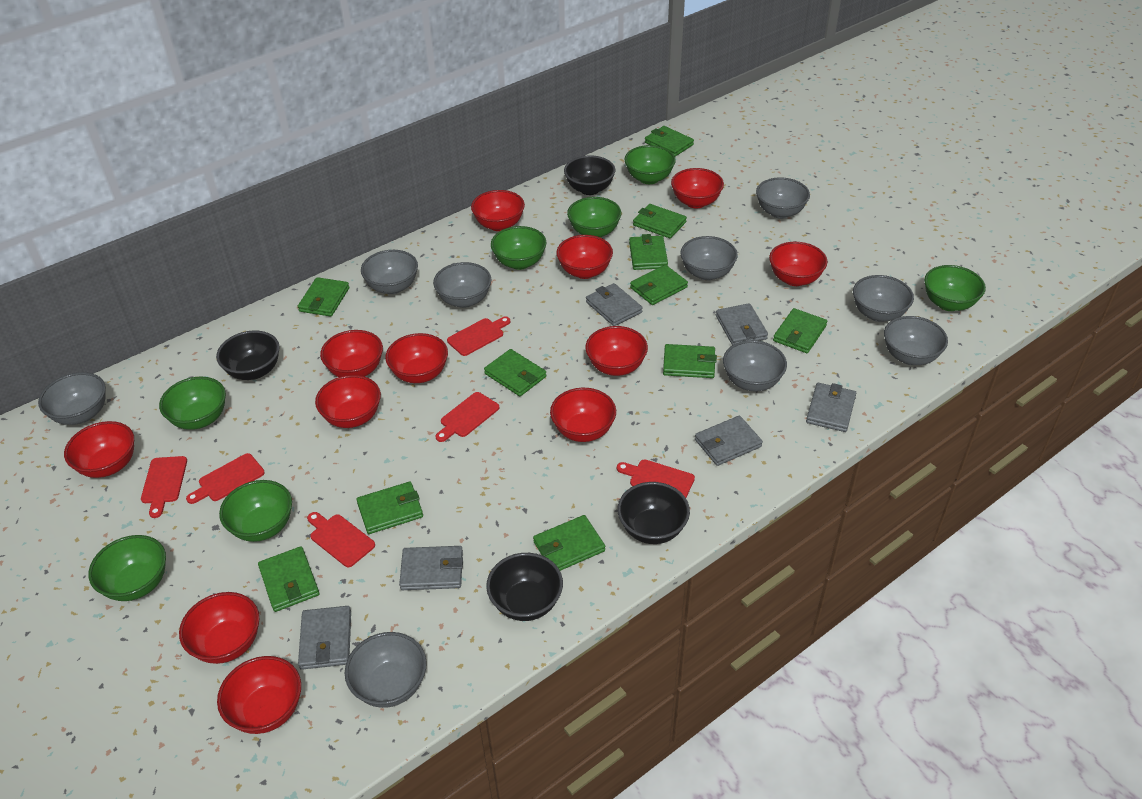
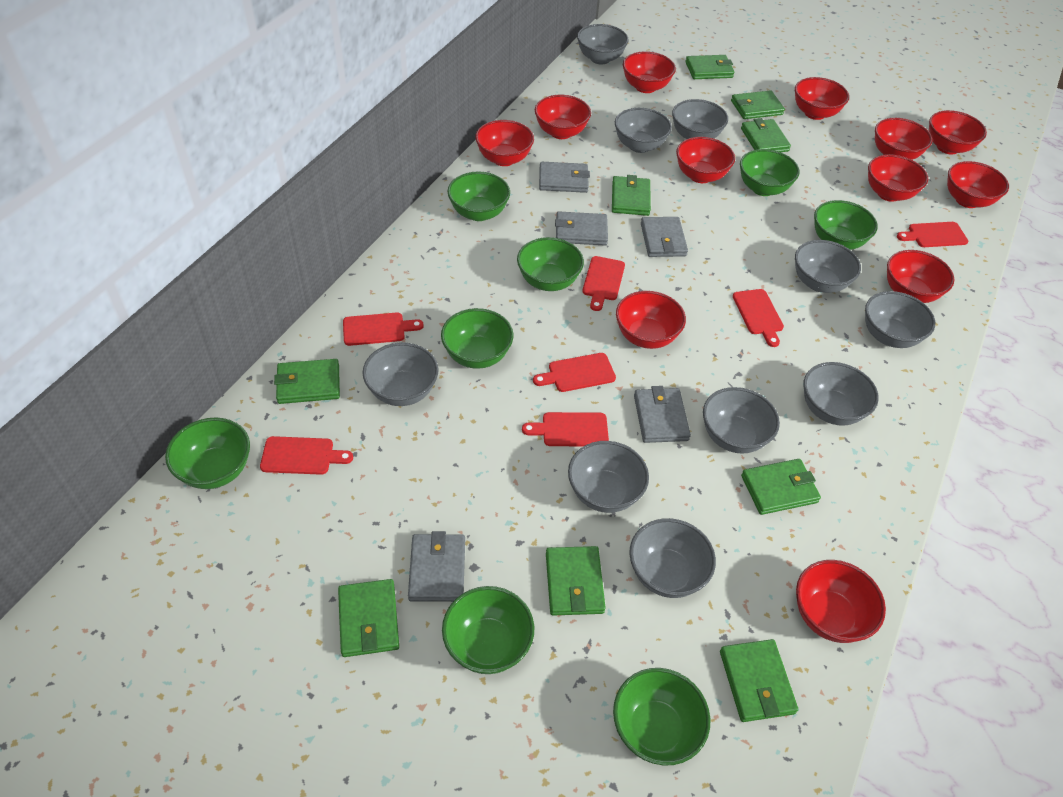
black bowl: [216,330,280,380] [486,553,563,621] [564,155,615,195] [617,482,690,544] = 4 -> none = 0
green bowl: [88,535,166,601] [159,377,226,430] [219,480,292,542] [491,226,546,270] [567,197,621,238] [624,145,676,184] [924,265,986,311] = 7 -> [165,417,250,489] [441,308,514,369] [442,586,534,674] [447,172,510,221] [517,237,584,291] [613,668,710,766] [740,149,800,196] [814,200,878,250] = 8
green wallet: [258,546,319,612] [298,277,350,317] [357,482,423,534] [484,349,546,396] [533,515,605,571] [629,234,668,270] [630,265,688,305] [633,204,687,238] [645,126,694,157] [663,344,717,378] [773,308,827,353] = 11 -> [274,359,340,404] [338,579,399,657] [546,546,606,616] [612,175,651,216] [685,55,734,79] [720,639,798,722] [731,90,785,119] [741,118,791,152] [741,459,821,515] = 9
grey bowl: [38,372,106,425] [345,632,427,708] [361,250,418,294] [433,262,491,308] [680,236,738,280] [723,340,787,391] [756,177,810,219] [853,275,914,322] [884,316,948,365] = 9 -> [363,342,439,406] [568,441,649,513] [577,24,629,65] [615,108,672,153] [629,518,716,598] [672,99,728,139] [703,387,780,454] [795,240,861,293] [803,362,879,426] [865,291,935,348] = 10
grey wallet: [298,606,351,670] [399,546,463,590] [586,283,643,326] [695,416,763,466] [716,303,768,345] [806,383,856,432] = 6 -> [408,531,465,602] [539,162,590,193] [555,211,608,246] [634,386,691,443] [641,217,688,257] = 5
red cutting board: [141,456,187,518] [186,453,265,504] [307,512,375,567] [435,392,499,442] [447,316,510,356] [617,459,695,498] = 6 -> [260,436,353,475] [343,312,424,346] [522,412,609,446] [533,353,616,392] [582,256,625,311] [733,289,784,347] [897,222,968,247] = 7

